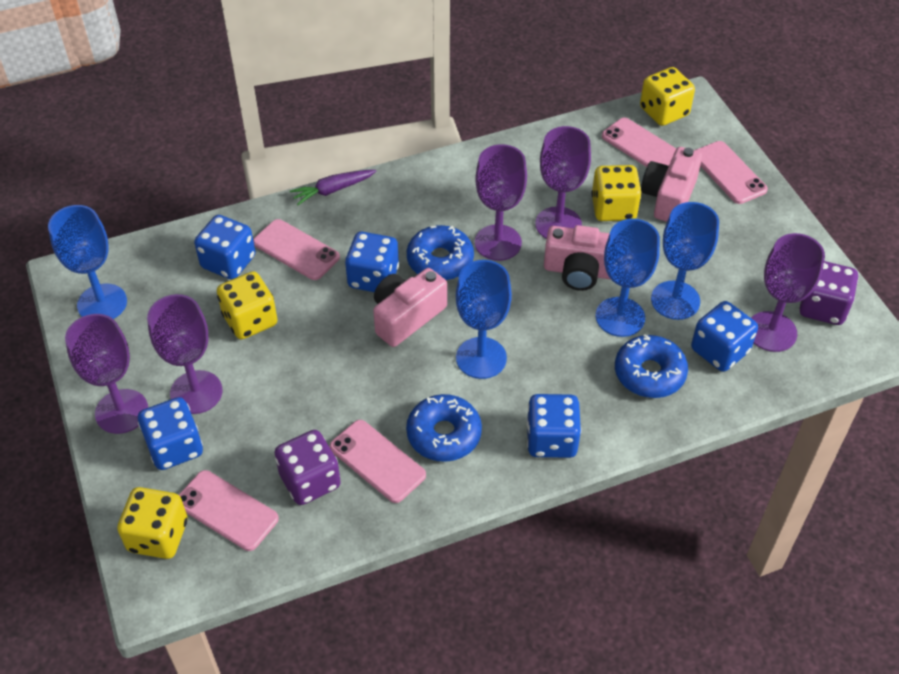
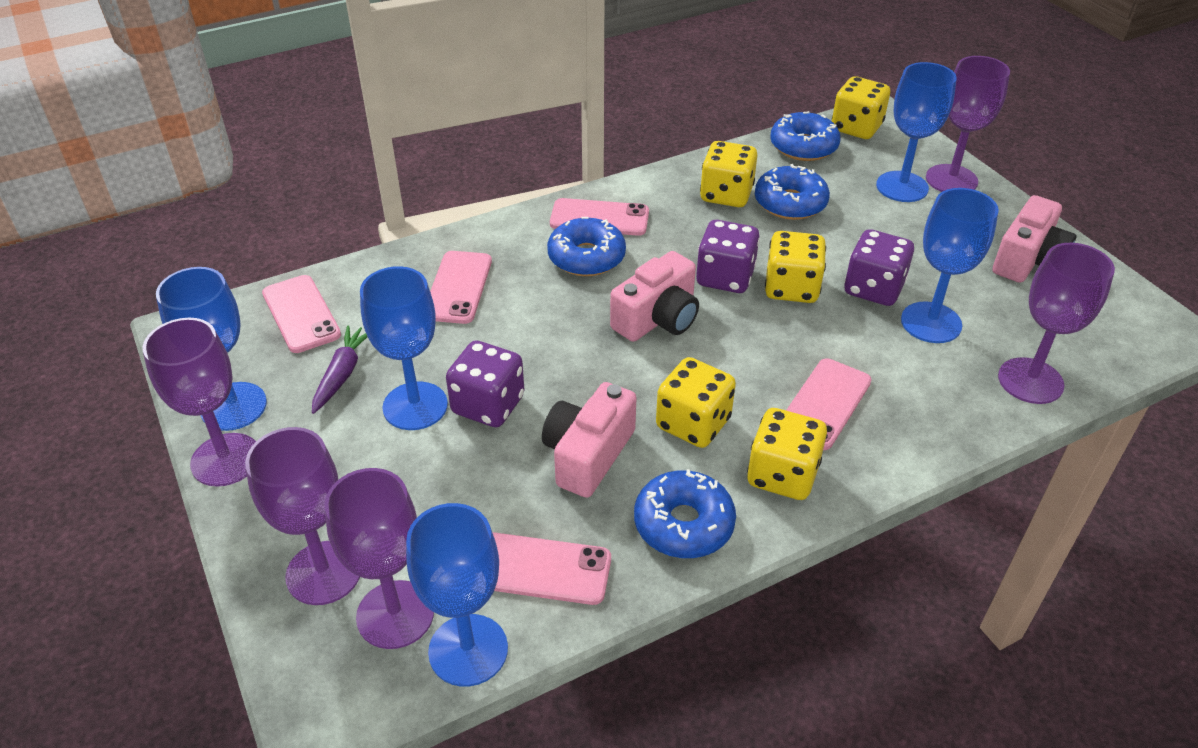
blue dice: [138,397,203,470] [194,215,255,280] [345,232,399,292] [527,394,581,458] [691,301,758,372] = 5 -> none = 0
blue donut: [406,394,482,462] [407,225,474,280] [615,335,688,398] = 3 -> [547,217,626,276] [634,469,736,558] [755,164,830,220] [770,111,841,161] = 4
blue goblet: [48,205,127,319] [456,260,512,379] [596,219,660,337] [651,202,719,320] = 4 -> [156,267,267,431] [360,266,448,430] [406,503,508,687] [876,62,957,202] [901,188,999,343] = 5
purple dice: [274,430,341,505] [800,261,858,325] = 2 -> [446,341,525,427] [696,220,760,293] [844,229,914,306] = 3
yellow dice: [117,487,188,559] [217,271,278,339] [591,165,642,221] [640,67,695,126] = 4 -> [656,357,736,448] [700,141,757,207] [747,408,827,500] [765,231,826,303] [832,76,890,139] = 5

